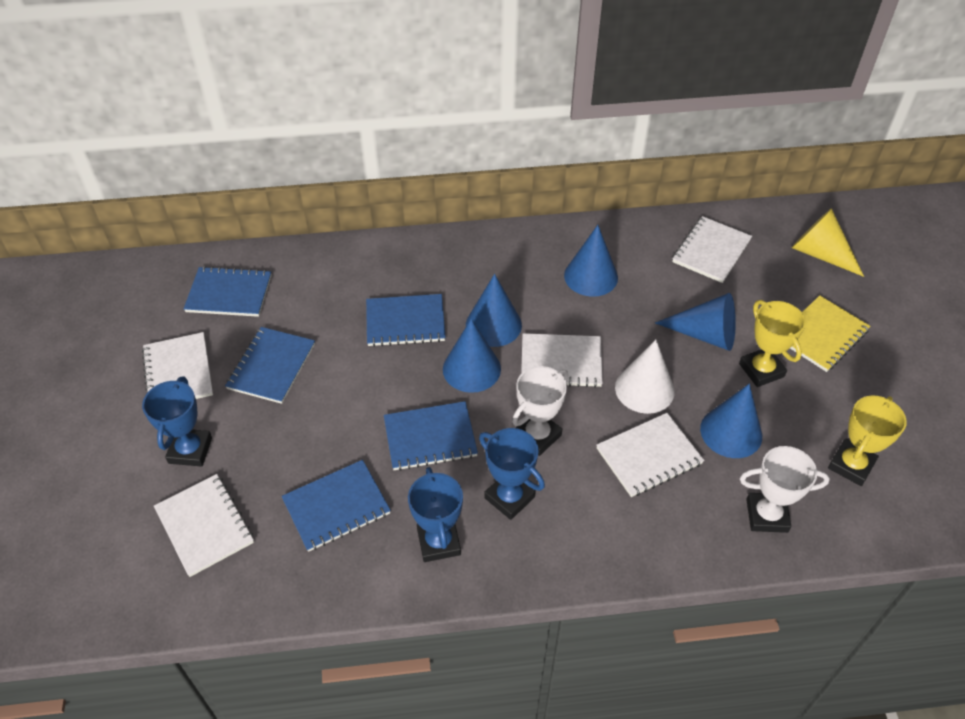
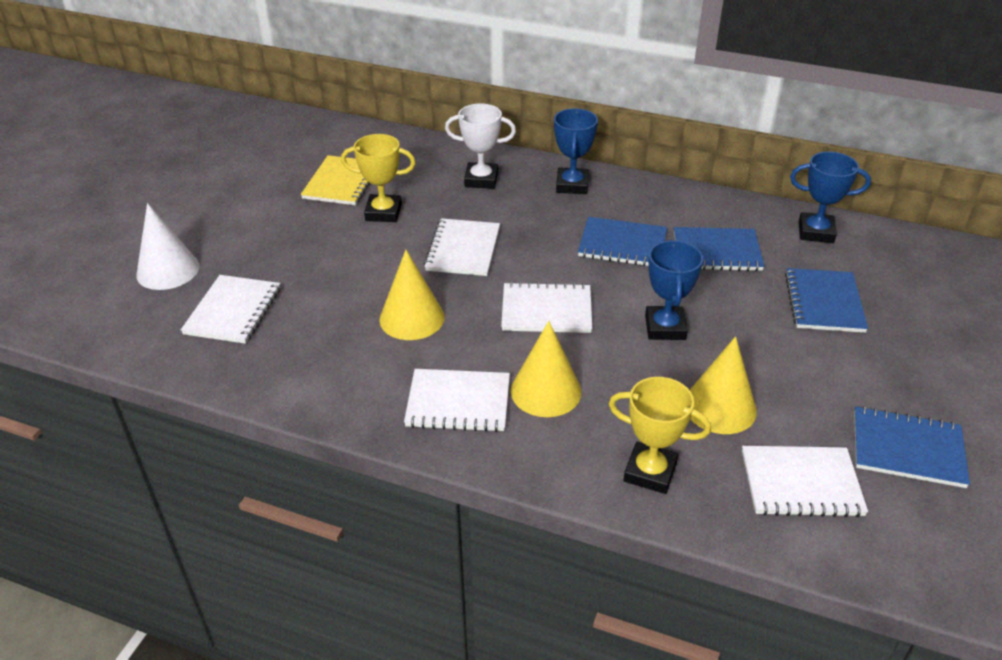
blue cone: [443,319,501,393] [466,274,522,347] [564,225,618,297] [655,293,736,351] [700,384,762,458] = 5 -> none = 0
blue notebook: [184,266,272,317] [225,327,315,404] [282,460,391,552] [366,294,446,347] [384,401,478,471] = 5 -> [578,217,667,266] [674,227,765,271] [785,268,868,333] [854,406,970,488] = 4
white trophy: [512,366,568,456] [740,446,830,533] = 2 -> [445,104,516,189] = 1
yellow cone: [792,208,864,277] = 1 -> [379,250,445,340] [511,321,582,417] [690,336,757,434] = 3

